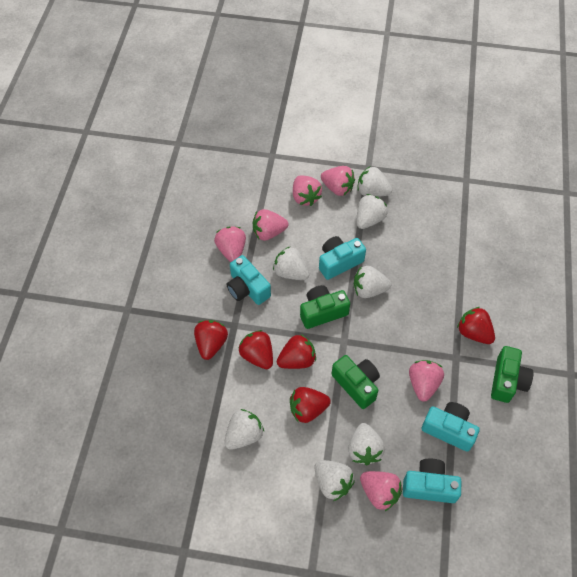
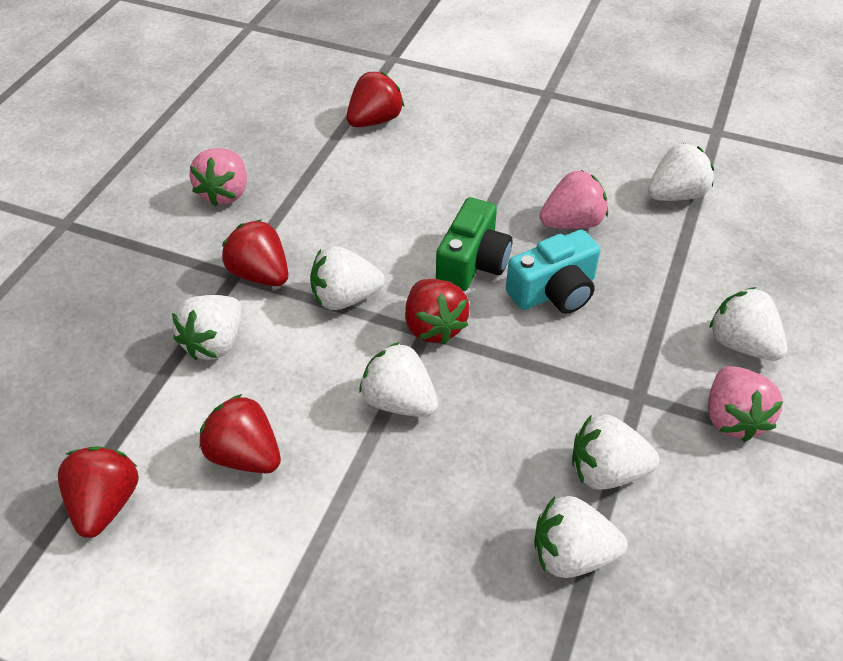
green camera: [300,285,350,329] [332,355,380,409] [491,346,534,403] = 3 -> [436,197,513,291] = 1
pink strawberry: [214,227,246,262] [253,209,288,241] [293,176,322,206] [321,166,355,196] [360,471,402,511] [409,360,444,401] = 6 -> [189,148,247,207] [539,170,608,229] [708,366,783,442] = 3
turquoise camera: [226,255,271,305] [319,236,366,280] [403,459,461,503] [421,402,480,452] = 4 -> [506,230,600,314] = 1

